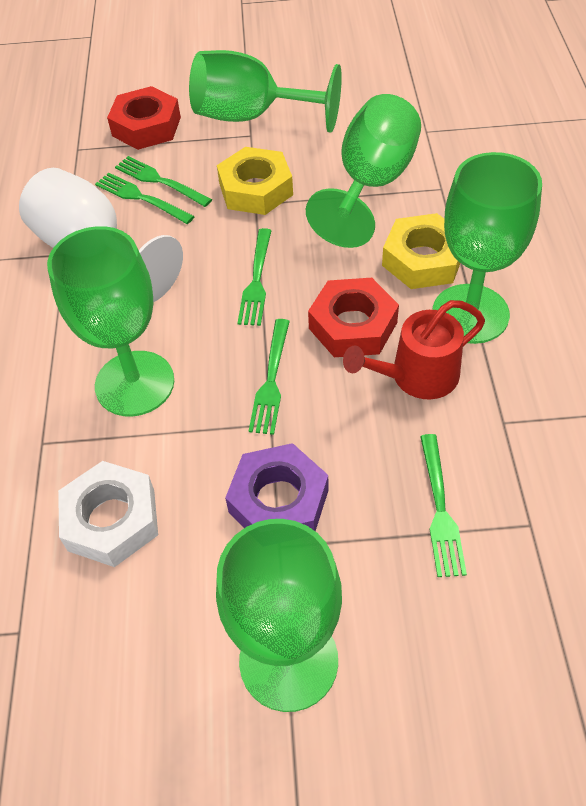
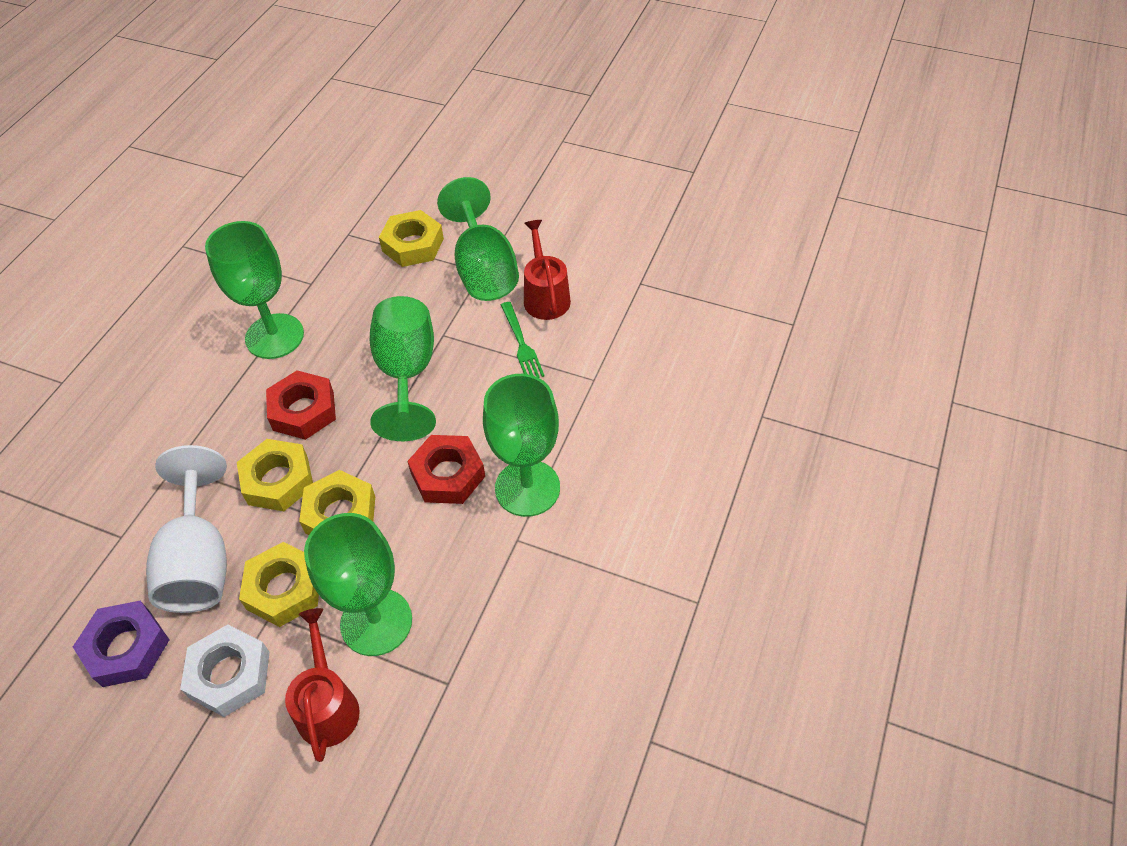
green fork: [95,173,195,224] [115,156,212,207] [237,228,272,326] [249,319,290,435] [420,434,467,577] = 5 -> [501,302,545,378] = 1
red watering can: [343,300,485,400] = 1 -> [285,608,360,762] [524,220,571,320] = 2
yellow nut: [217,147,293,215] [382,213,460,289] = 2 -> [237,439,313,511] [239,542,319,627] [299,470,375,535] [379,210,444,267] = 4

